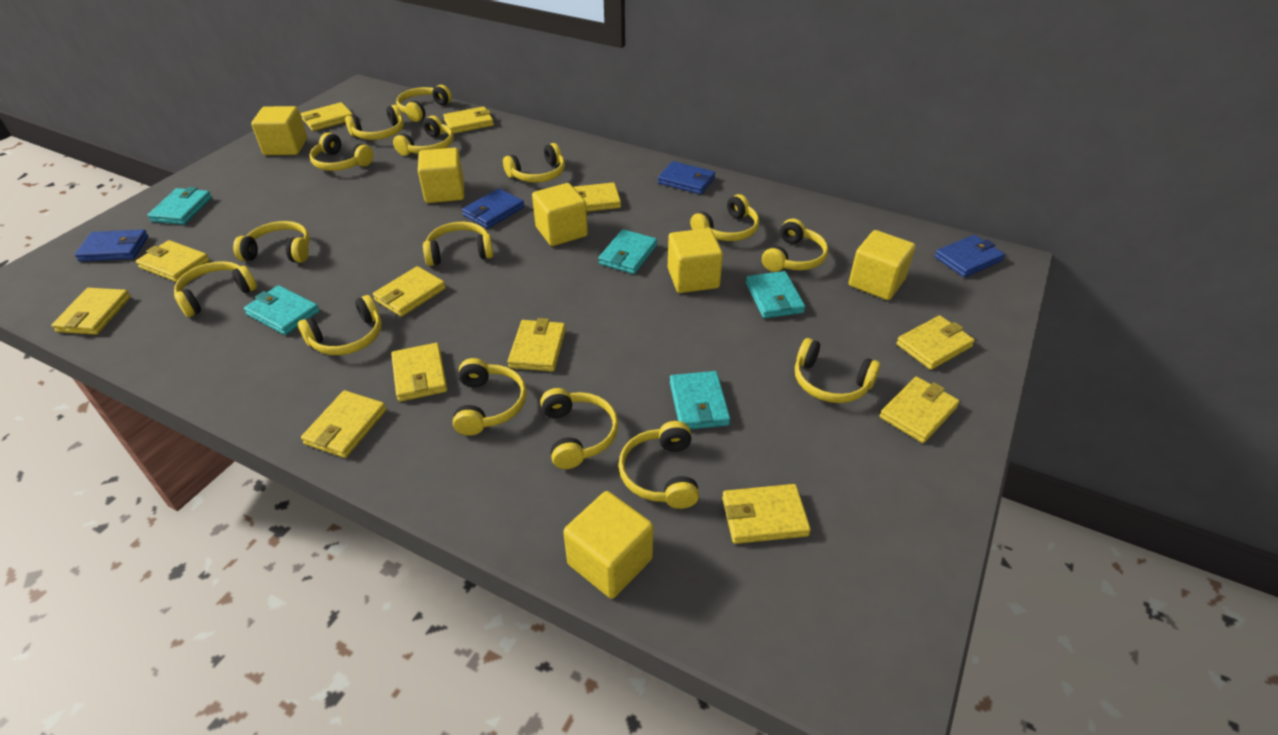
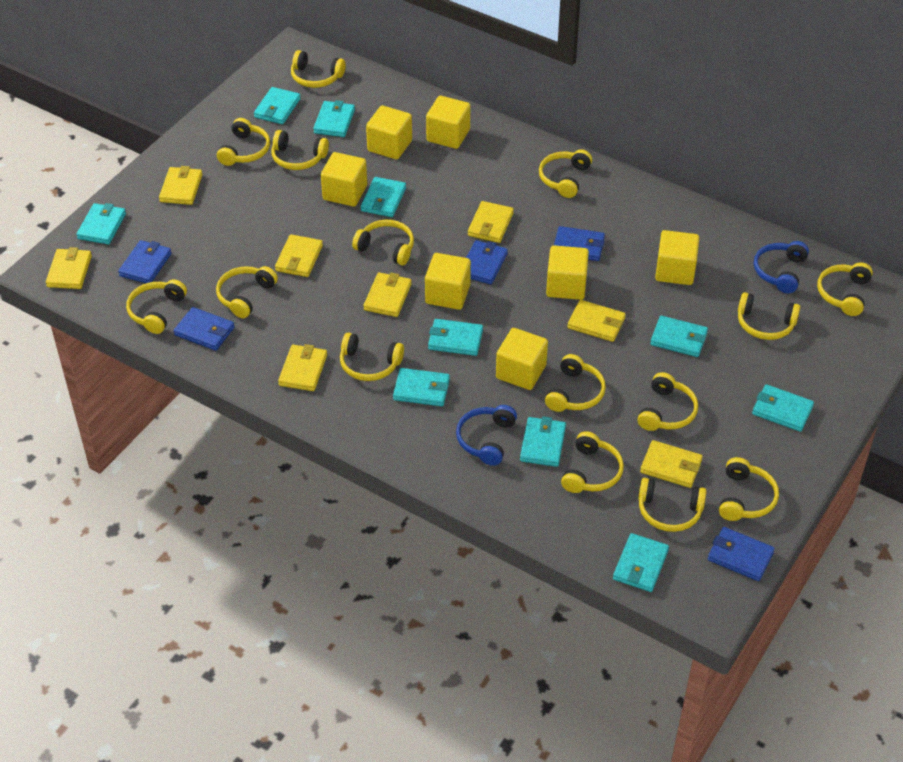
blue headphones: none = 0 -> [456,405,517,466] [754,241,809,293] = 2
blue wallet: [75,229,149,262] [462,188,524,229] [658,161,715,194] [935,235,1005,277] = 4 -> [118,240,172,283] [174,307,235,351] [466,240,508,284] [554,226,605,261] [708,527,775,581] = 5
turquoise wallet: [147,187,212,225] [244,285,320,335] [598,229,657,274] [670,371,730,429] [746,271,805,318] = 5 -> [76,203,126,244] [254,87,301,124] [313,100,355,137] [361,177,406,217] [393,368,450,406] [428,319,483,356] [520,417,566,467] [613,533,669,592] [650,316,708,357] [752,384,814,432] = 10
yellow cube: [251,106,307,155] [418,148,464,203] [532,183,588,246] [563,491,653,599] [668,228,723,293] [849,230,916,300] = 6 -> [321,152,367,207] [366,105,412,160] [425,253,471,310] [426,96,470,149] [496,328,548,390] [546,245,589,300] [655,230,699,285] = 7
yellow wallet: [51,288,131,335] [136,240,210,282] [301,102,353,131] [301,390,387,458] [373,266,446,317] [391,343,447,402] [443,106,494,134] [508,318,566,372] [574,182,621,212] [722,484,811,544] [880,377,960,443] [896,316,975,370] = 12 -> [46,247,92,289] [159,166,202,205] [275,234,323,277] [278,344,327,391] [364,272,412,317] [468,201,514,243] [567,300,626,342] [640,440,703,488] = 8

